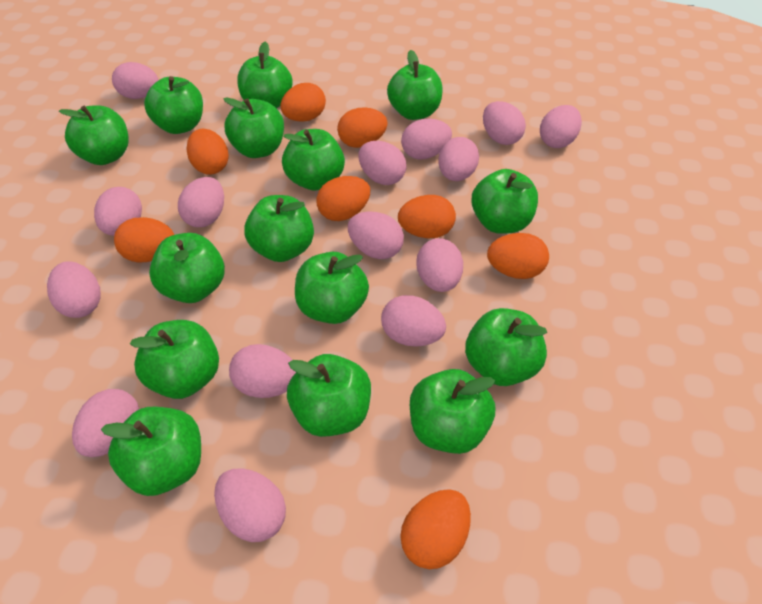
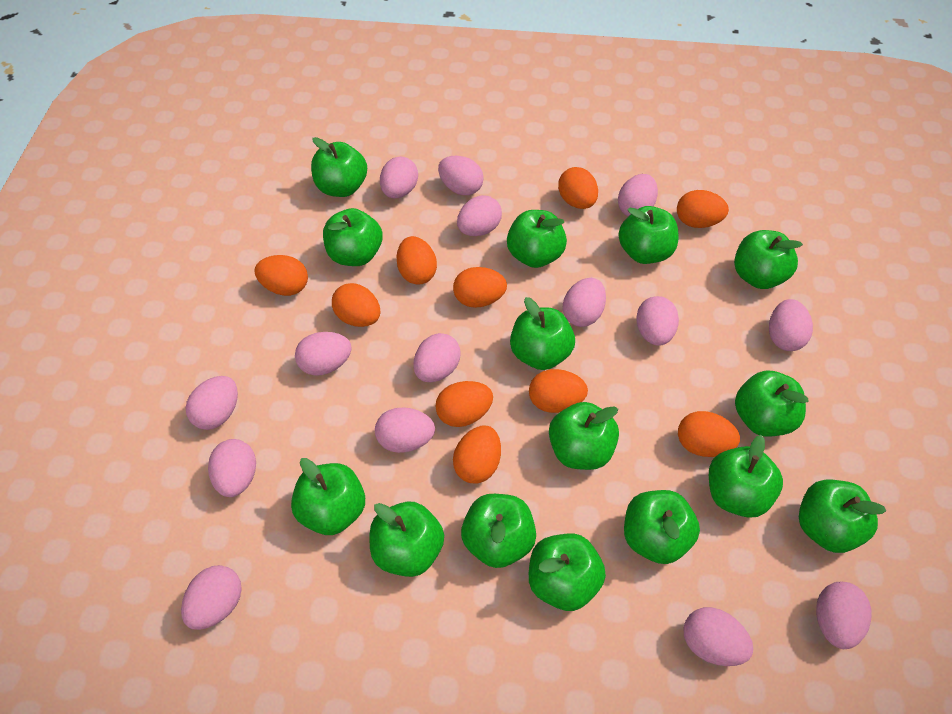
orange egg: [114,217,174,263] [187,129,229,175] [280,83,326,122] [317,176,370,221] [337,107,388,148] [398,195,456,238] [400,489,471,569] [487,233,549,279] = 8 -> [254,255,308,296] [332,283,380,327] [397,236,437,285] [435,381,493,427] [453,267,507,308] [453,426,501,484] [529,369,588,413] [558,167,598,209] [677,190,729,228] [678,411,740,457] = 10

